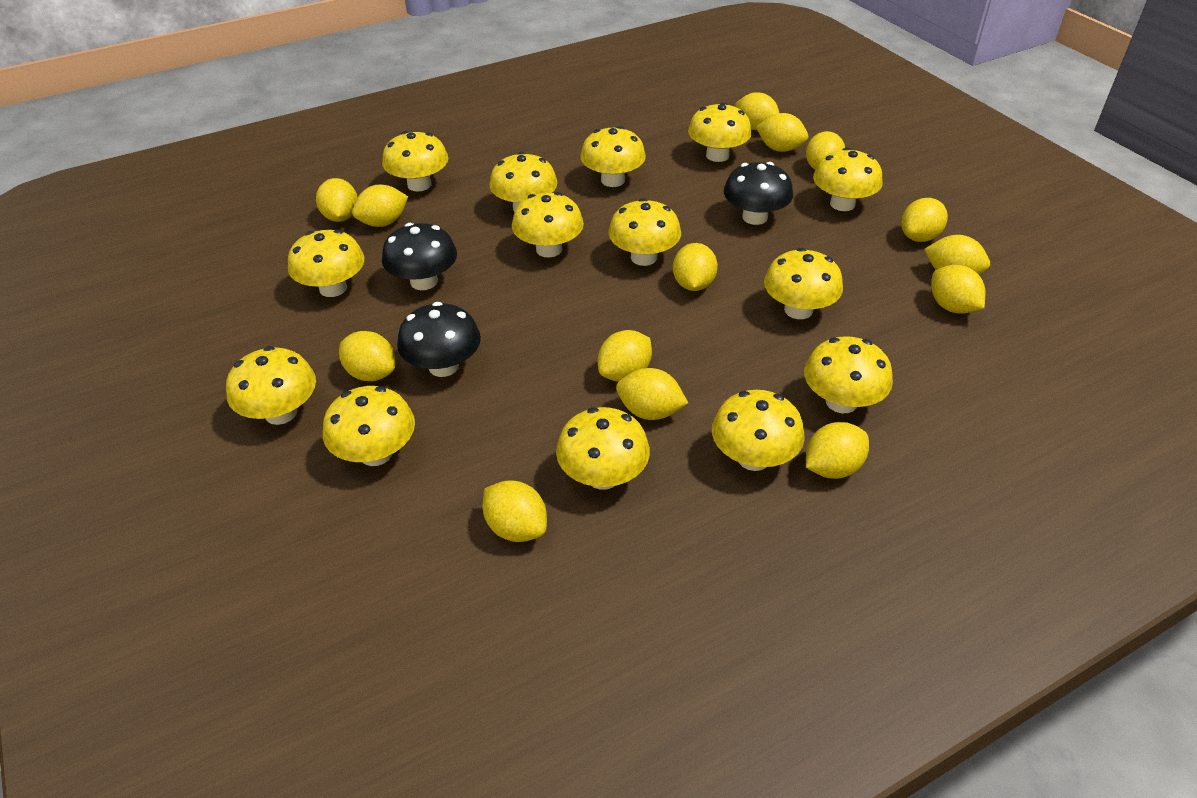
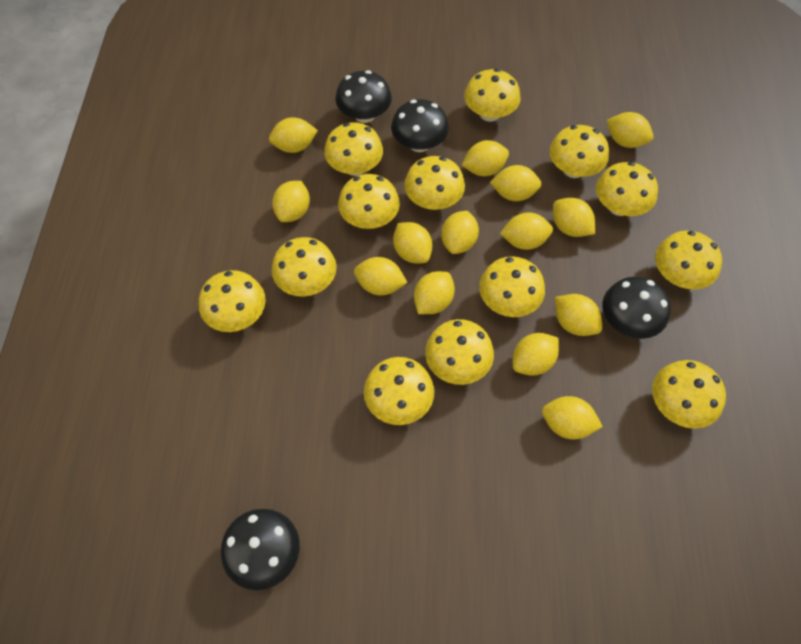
black mushroom: [382,223,457,290] [397,302,481,377] [724,162,793,225] = 3 -> [221,509,300,590] [335,70,392,123] [391,99,449,152] [602,276,671,339] = 4
yellow mushroom: [226,346,316,425] [288,230,365,297] [323,386,415,466] [382,131,448,192] [489,152,557,212] [512,192,584,258] [556,407,650,490] [580,126,646,187] [608,198,681,266] [688,102,752,162] [712,390,805,471] [764,248,843,319] [804,336,893,413] [813,148,883,211] = 14 -> [199,270,266,332] [272,237,337,297] [324,122,383,176] [338,174,400,229] [364,357,434,425] [404,156,465,210] [425,319,494,385] [464,69,521,122] [479,256,545,317] [549,125,609,178] [596,162,658,216] [652,360,726,429] [655,231,722,290] = 13

